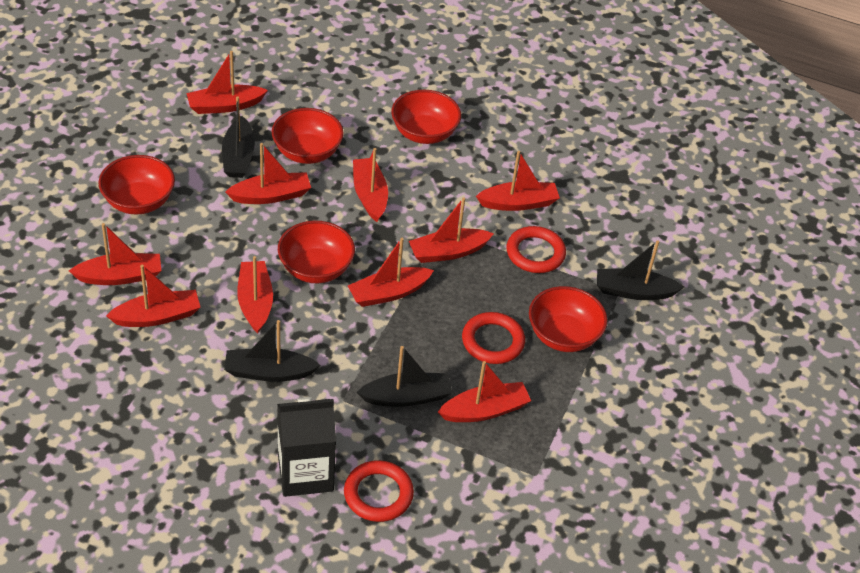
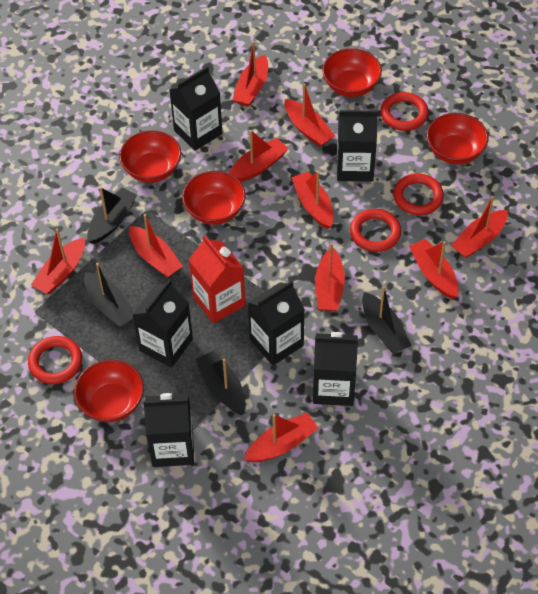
black carton: [277,397,336,497] = 1 -> [132,279,193,368] [143,393,194,467] [169,66,223,151] [248,281,305,366] [313,332,358,406] [337,110,378,182] = 6
red carton: none = 0 -> [189,235,245,323] = 1
red ring: [344,460,414,522] [462,312,525,364] [507,226,566,273] = 3 -> [28,336,82,384] [350,209,401,252] [380,92,429,131] [393,173,444,215] = 4

